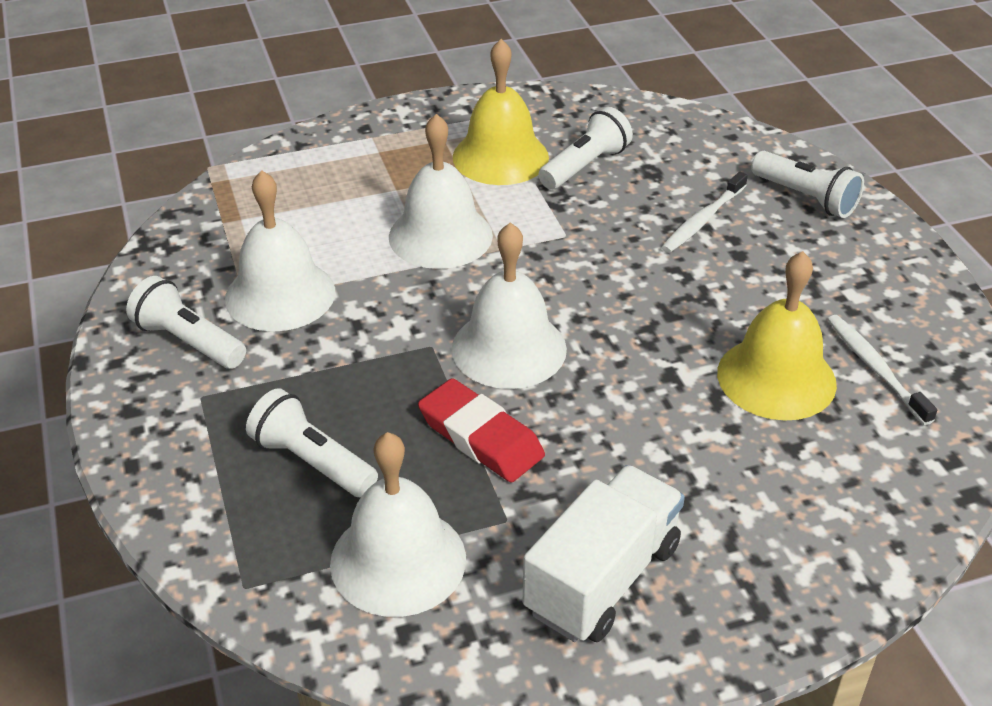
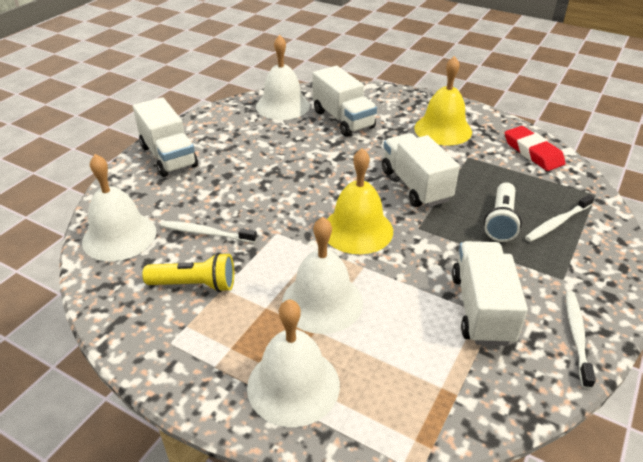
white flashlight: [126,276,246,369] [246,388,378,498] [538,107,633,190] [751,151,864,218] = 4 -> [484,182,522,242] = 1
white toothbrush: [661,172,748,253] [827,315,937,425] = 2 -> [161,221,257,243] [525,194,594,242] [566,291,596,389] = 3
white truck: [523,465,685,642] = 1 -> [133,97,198,177] [312,66,377,137] [382,133,460,207] [452,241,528,346] = 4
yellow flashlight: none = 0 -> [142,252,234,292] = 1

